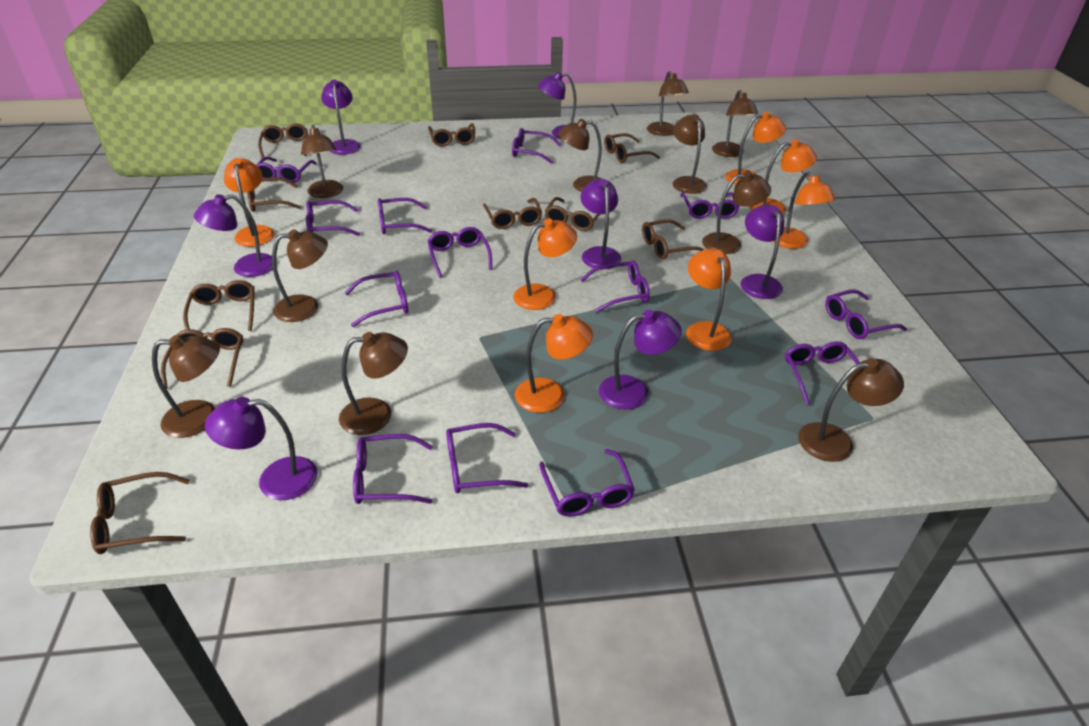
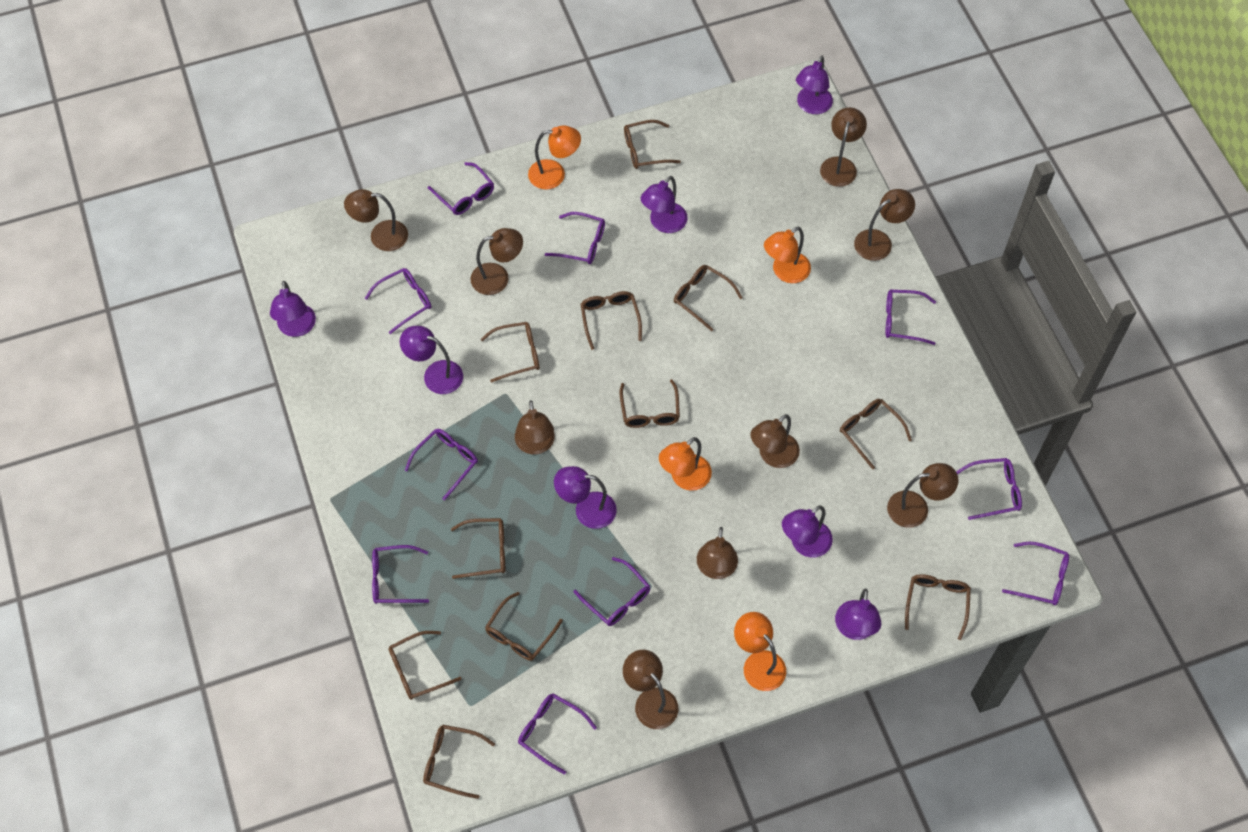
brown glasses: [90,472,190,554] [161,328,243,389] [183,280,255,331] [247,177,301,212] [258,123,308,158] [428,123,476,146] [483,198,542,229] [545,197,600,231] [604,133,660,163] [642,219,704,259] = 10 -> [389,631,462,700] [423,725,495,799] [451,518,505,579] [481,322,539,383] [485,592,563,661] [581,291,642,350] [620,379,680,428] [624,120,681,169] [674,265,743,331] [840,399,912,469] [905,574,971,640] = 11
brown lamp: [152,335,220,438] [272,229,328,322] [301,125,343,198] [339,332,408,435] [558,119,602,192] [647,71,689,136] [673,114,707,194] [702,171,771,254] [712,90,758,157] [798,358,904,462] = 10 -> [344,189,408,251] [470,228,523,295] [515,400,555,454] [623,650,678,729] [697,527,738,579] [750,414,800,468] [820,107,867,187] [854,189,915,261] [887,463,958,528] = 9
orange lamp: [224,158,275,247] [513,219,577,310] [515,314,593,413] [686,248,732,351] [725,112,786,185] [750,140,817,214] [772,172,836,249] = 7 -> [528,125,581,190] [659,437,712,491] [734,612,786,691] [764,227,811,283] = 4
purple glasses: [256,157,317,183] [306,200,360,236] [345,270,408,327] [353,434,433,504] [378,198,432,234] [427,227,493,278] [446,423,529,493] [512,128,561,164] [539,449,635,517] [580,260,650,313] [680,192,740,219] [785,341,860,405] [825,289,907,339] = 13 -> [365,268,431,334] [372,545,429,604] [405,429,478,501] [428,162,494,215] [518,693,597,775] [545,212,605,264] [574,557,650,626] [886,290,936,345] [956,458,1022,520] [1002,542,1069,606] = 10

